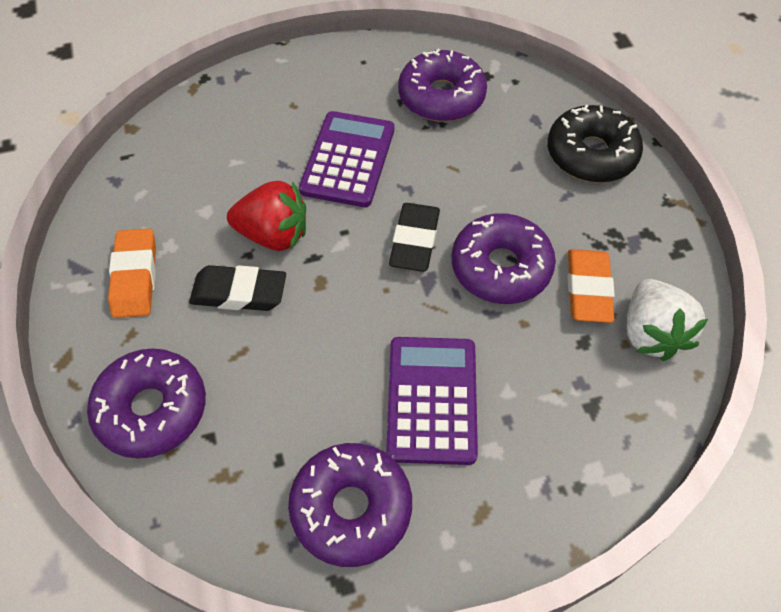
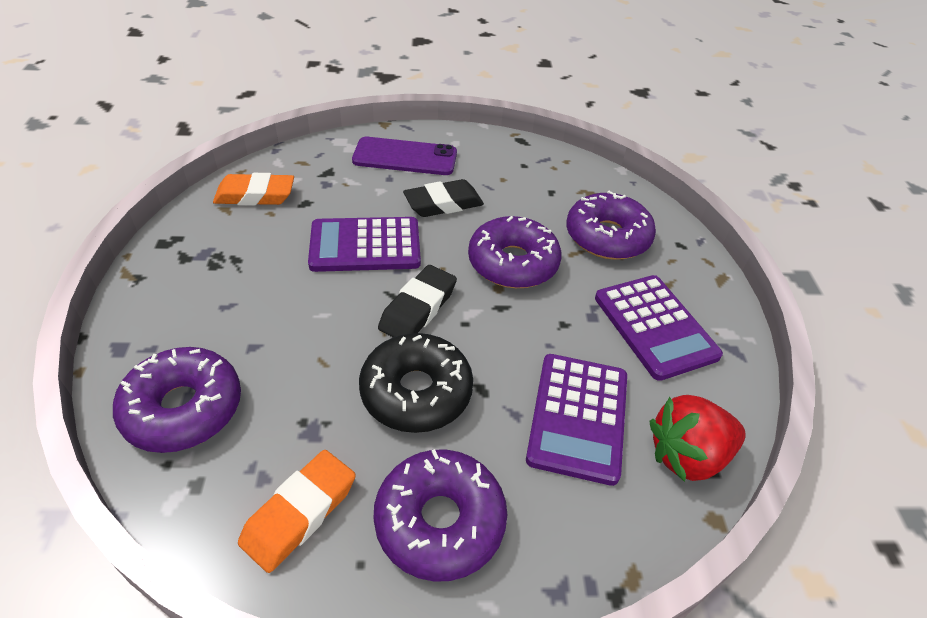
purple calculator: [299,111,394,207] [386,337,478,465] = 2 -> [308,217,421,272] [526,354,627,486] [595,275,723,381] = 3
purple phone: none = 0 -> [352,137,457,175] = 1
white strawberry: [627,279,708,361] = 1 -> none = 0

